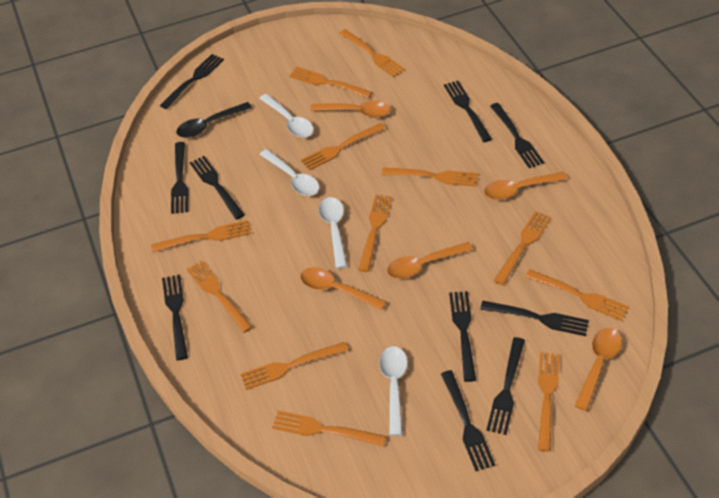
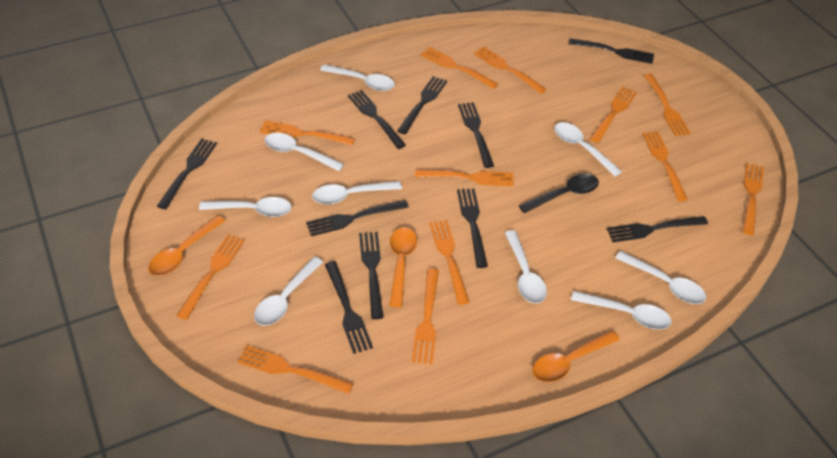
orange spoon: [300,267,387,311] [310,101,391,117] [387,242,473,279] [484,172,567,200] [575,328,622,411] = 5 -> [148,215,225,276] [389,227,417,307] [532,330,620,382] = 3
white spoon: [259,93,314,138] [260,149,319,196] [319,197,347,269] [379,346,408,436] = 4 -> [199,197,292,217] [254,257,323,326] [264,133,344,171] [312,181,402,205] [320,64,395,91] [505,230,547,303] [554,122,622,177] [571,291,671,330] [615,251,706,304] = 9

